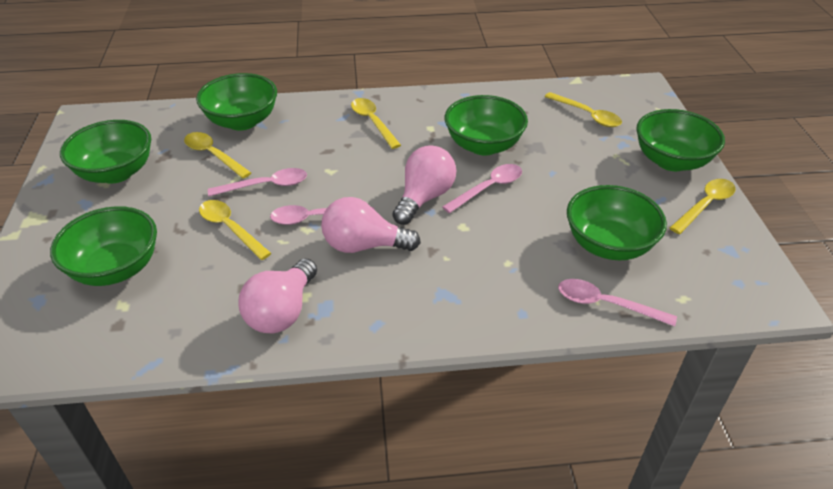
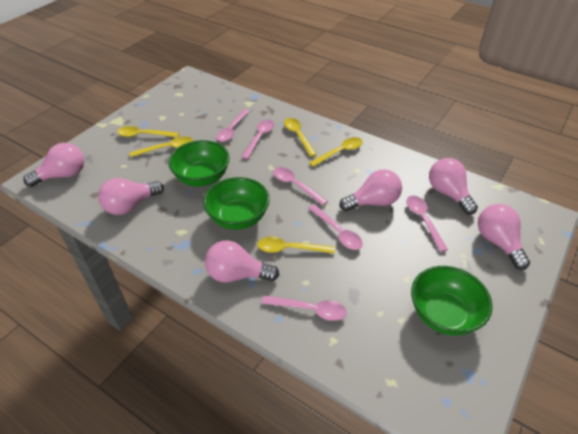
green bowl: [50,206,157,286] [60,120,151,183] [196,73,277,131] [445,95,528,155] [567,185,667,260] [636,109,725,171] = 6 -> [168,140,230,186] [203,177,270,230] [411,266,493,336] = 3
pink light bulb: [238,258,317,333] [321,197,421,253] [393,145,456,225] = 3 -> [23,143,84,187] [98,178,164,215] [205,240,279,283] [340,169,402,211] [429,158,478,215] [478,204,530,270] = 6
pink spoon: [208,168,307,196] [270,205,375,225] [442,164,522,213] [558,279,677,327] = 4 -> [216,109,249,142] [241,120,274,159] [261,295,347,321] [273,167,328,205] [308,205,363,250] [406,196,448,252] = 6

